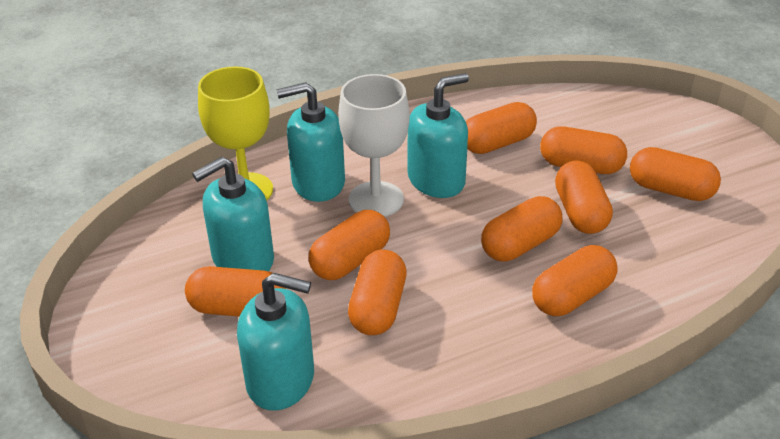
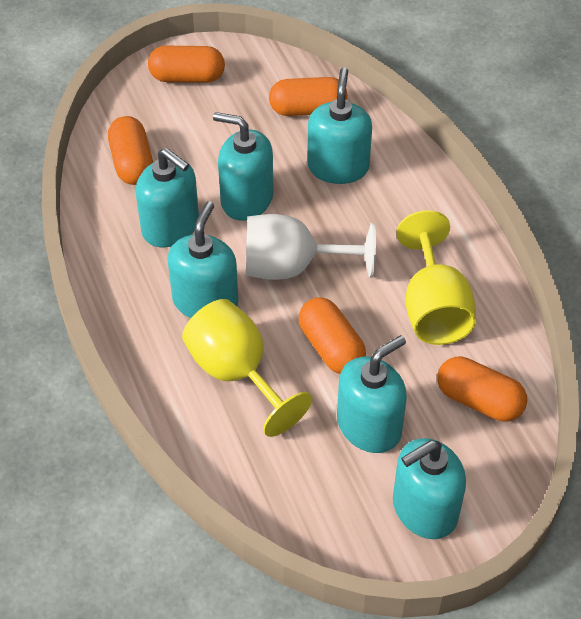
orange capsule: [185,266,286,317] [309,210,390,280] [348,250,407,335] [466,102,537,154] [481,196,562,261] [532,245,617,316] [540,126,627,174] [555,161,613,234] [630,147,721,201] = 9 -> [108,116,153,185] [148,46,225,83] [269,77,347,116] [299,298,366,374] [437,356,527,422] = 5
turquoise soap dispenser: [192,156,274,271] [237,273,314,411] [277,82,345,202] [408,73,469,198] = 4 -> [136,148,199,247] [167,201,239,318] [213,112,273,221] [307,67,372,184] [337,335,407,453] [393,438,466,539] = 6
yellow goblet: [198,66,273,201] = 1 -> [182,299,312,437] [396,210,476,345] = 2

